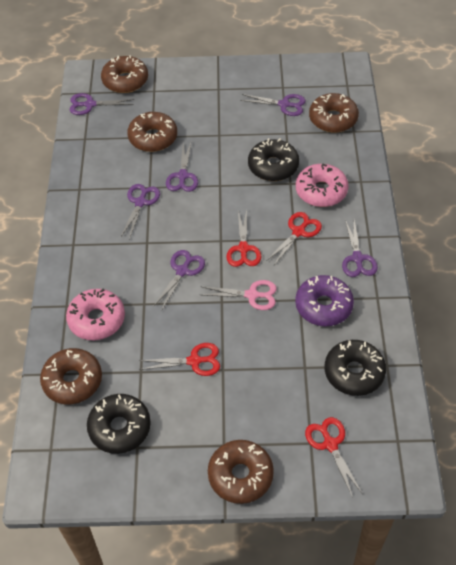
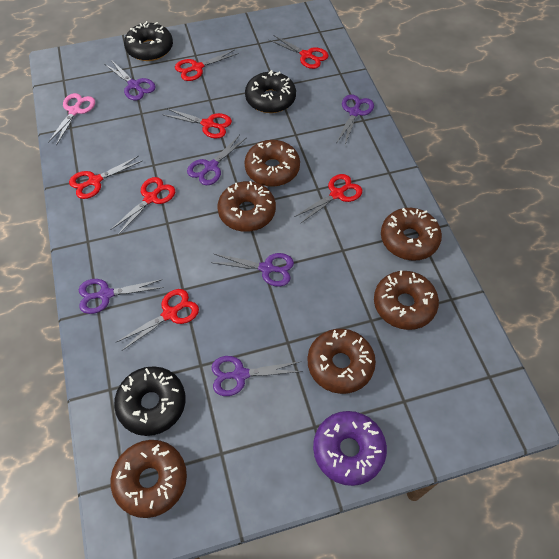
brown donut: [40,348,102,404] [101,55,148,93] [127,112,177,152] [208,440,274,504] [309,93,359,132] = 5 -> [111,440,187,518] [217,181,276,232] [244,140,300,187] [307,329,376,394] [374,270,439,330] [381,208,442,261] = 6
pink donut: [66,289,125,340] [296,163,349,207] = 2 -> none = 0
red scissors: [139,343,220,376] [226,210,261,267] [266,212,322,265] [305,417,362,497] = 4 -> [69,156,142,199] [110,177,175,235] [117,289,199,351] [164,108,232,138] [175,50,239,81] [269,35,329,69] [294,174,362,224] = 7

